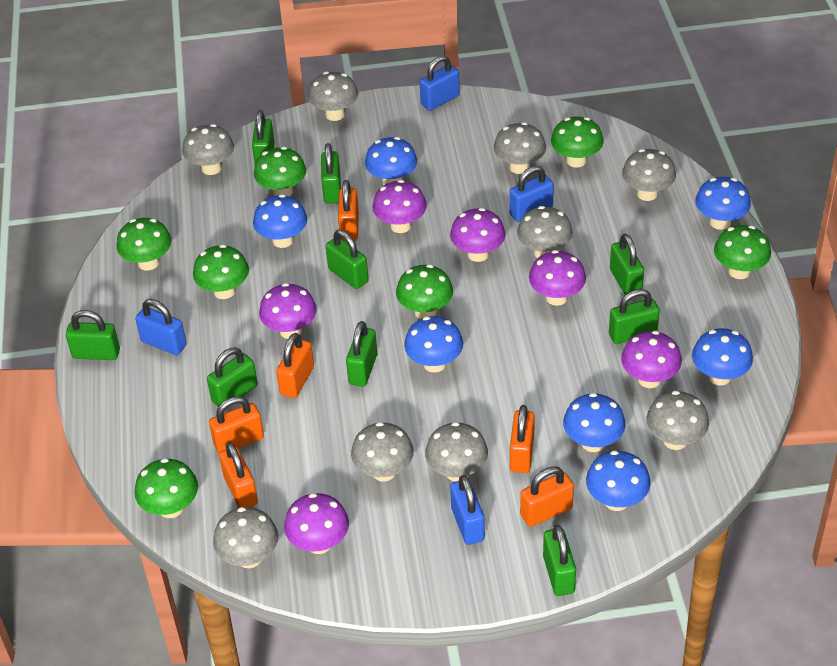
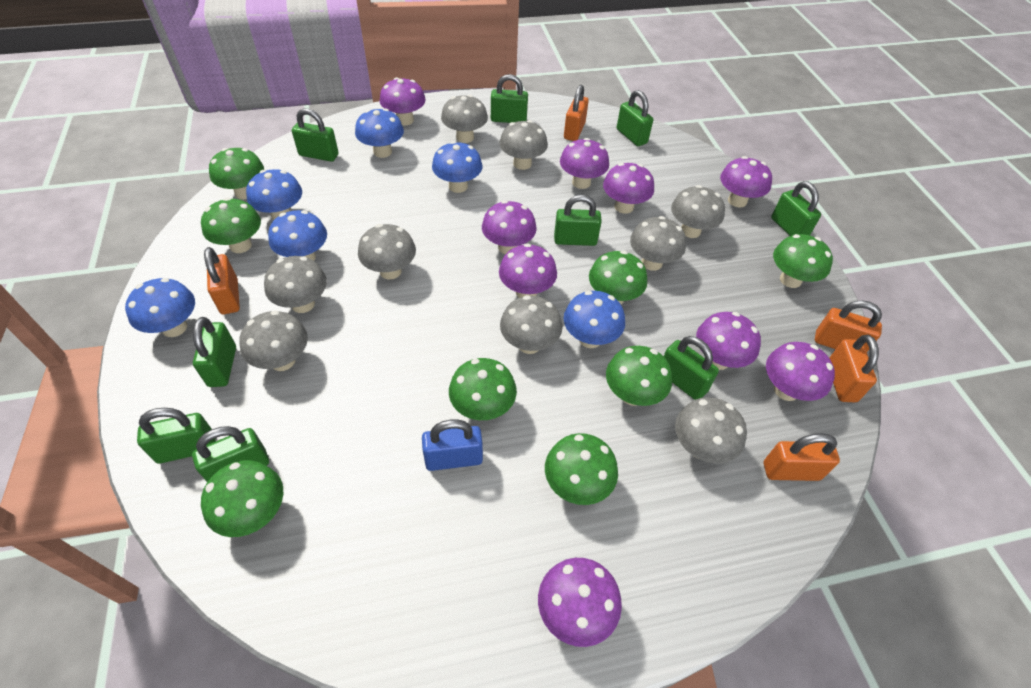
blue mushroom: [253,194,307,248] [365,137,417,185] [404,316,463,373] [563,393,626,452] [586,450,651,511] [692,328,753,386] [695,177,751,230] = 7 -> [125,278,195,337] [246,169,302,220] [268,210,327,261] [355,108,404,158] [432,141,482,193] [564,291,625,348] = 6
blue padlock: [135,299,187,355] [420,55,460,111] [450,475,485,545] [509,166,554,222] = 4 -> [422,419,483,471] = 1
green mushroom: [117,218,172,271] [135,458,198,518] [193,244,249,299] [254,147,306,196] [396,264,453,319] [551,117,603,168] [714,225,771,279] = 7 -> [201,198,261,253] [201,460,283,537] [209,148,264,199] [449,358,517,420] [545,433,618,505] [589,251,647,304] [606,346,672,406] [773,234,833,288] = 8
orange padlock: [209,396,264,453] [219,442,258,508] [276,333,314,398] [338,180,359,241] [510,405,535,473] [520,466,574,527] = 6 -> [204,247,240,314] [564,85,589,141] [764,433,840,481] [815,300,882,352] [829,335,879,402] = 5
purple mushroom: [259,283,317,339] [284,493,349,554] [373,180,427,233] [450,208,505,262] [529,250,586,306] [621,331,682,388] = 6 -> [380,77,426,125] [482,200,537,254] [499,243,557,298] [538,558,622,647] [560,138,609,189] [603,163,654,214] [696,312,761,370] [720,156,772,208] [766,342,835,401] = 9

